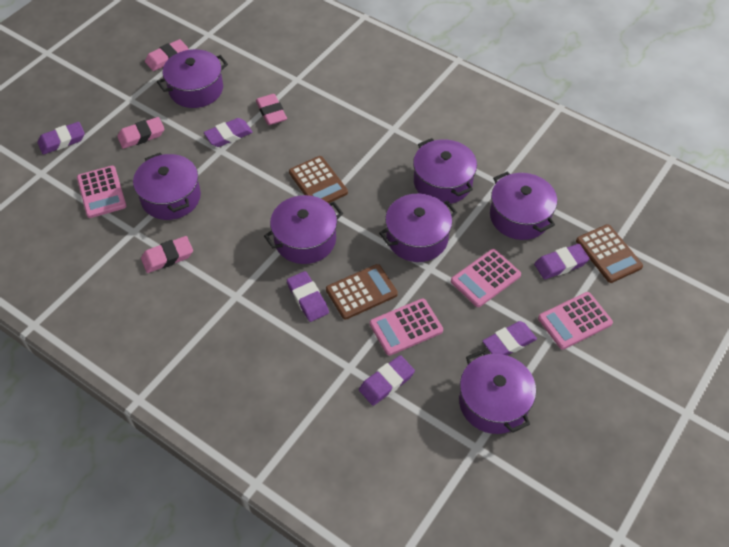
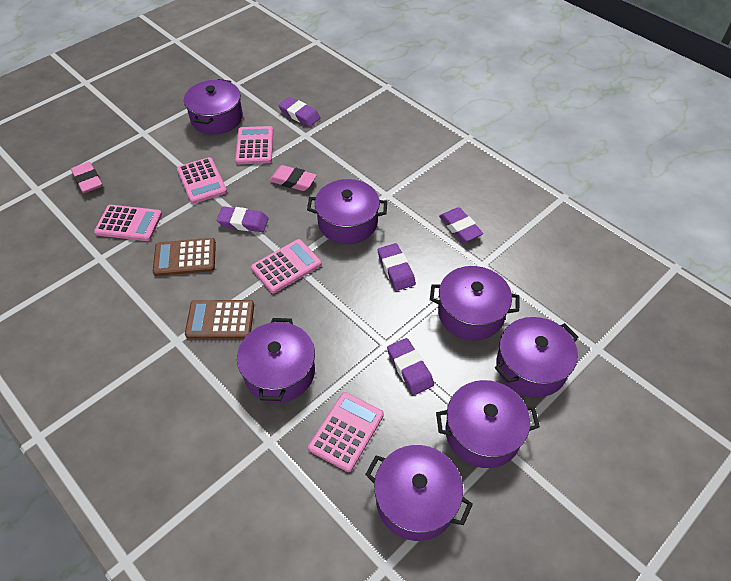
brown calculator: [289,156,348,203] [326,264,398,320] [576,224,643,283] = 3 -> [153,238,216,276] [185,300,254,339] = 2
pink calculator: [77,166,126,218] [370,298,443,356] [451,249,521,307] [538,292,613,349] = 4 -> [94,205,162,241] [177,157,227,204] [235,126,273,164] [251,239,322,293] [308,392,384,472] = 5
pink eraser: [117,117,164,149] [141,236,193,273] [145,39,188,71] [256,94,287,125] = 4 -> [71,162,102,193] [269,165,317,191] = 2
purple eraser: [38,122,85,155] [204,118,253,147] [287,271,329,322] [359,355,415,406] [483,321,537,355] [534,244,589,279] = 6 -> [216,206,269,232] [278,97,321,127] [378,243,416,291] [387,338,434,395] [439,207,483,242] = 5

